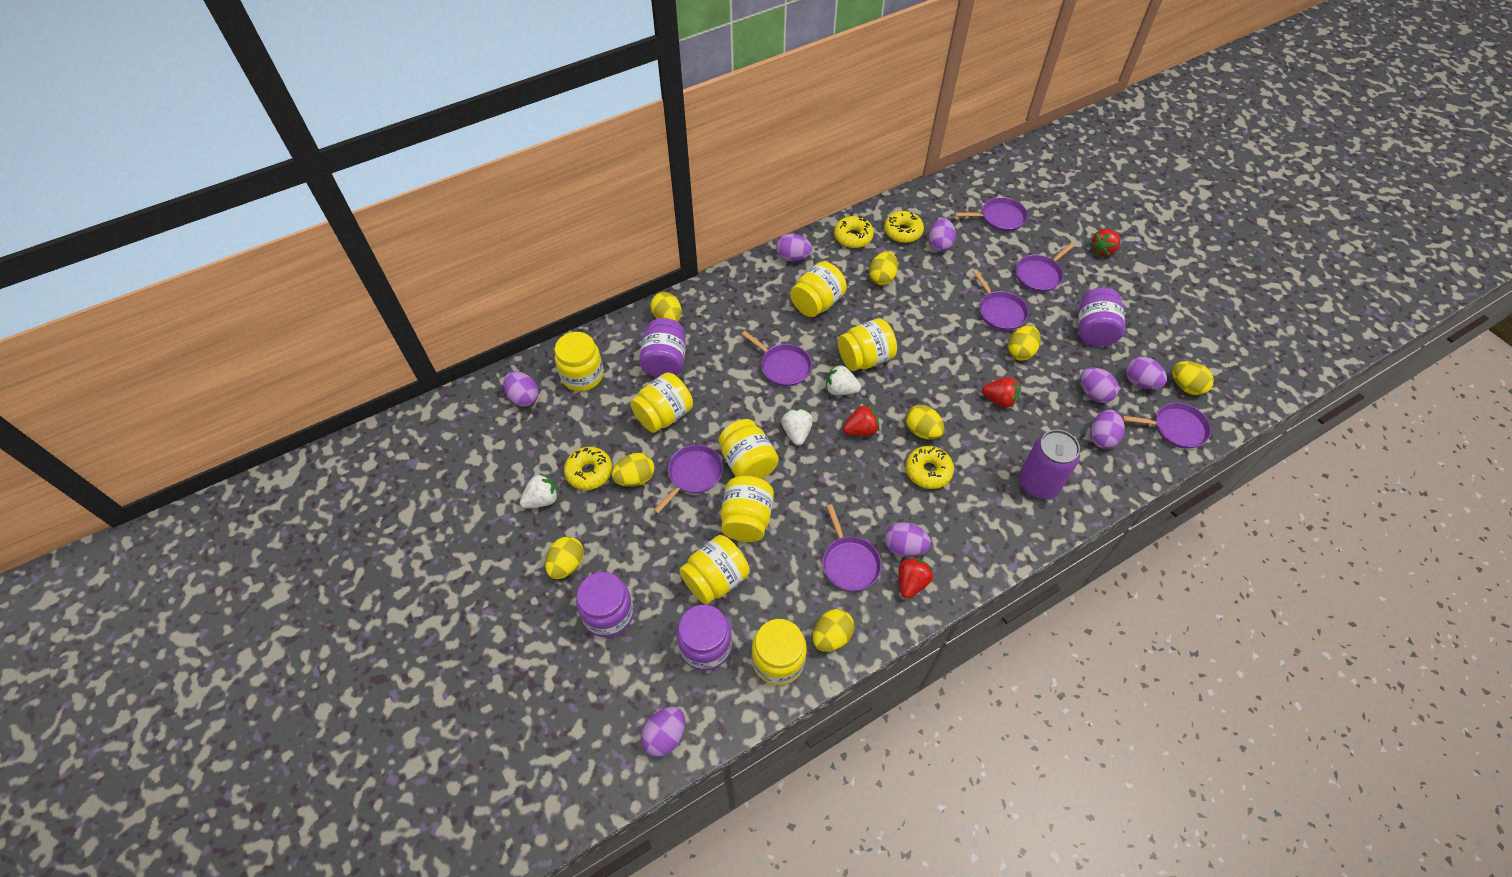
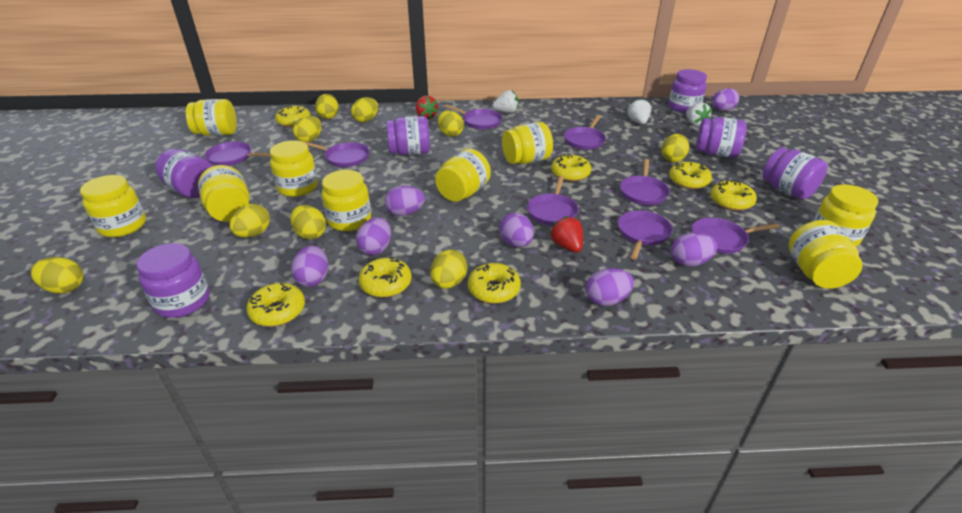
purple can: [1019,430,1080,499] = 1 -> none = 0
purple egg: [503,371,539,407] [641,707,685,757] [776,234,812,262] [885,522,931,557] [928,218,956,252] [1080,367,1119,403] [1090,410,1125,449] [1125,357,1167,389] = 8 -> [291,246,328,287] [356,217,391,255] [385,186,425,216] [500,213,534,247] [586,268,634,306] [671,232,717,266] [712,88,739,111] = 7
purple jar: [576,572,634,637] [639,318,686,377] [677,605,732,671] [1078,288,1125,346] = 4 -> [136,243,210,318] [155,149,213,198] [387,116,430,155] [669,69,707,113] [696,117,746,158] [762,147,827,200] = 6
purple pan: [654,445,723,514] [742,331,812,387] [822,504,882,591] [955,197,1028,232] [972,269,1029,331] [1015,243,1075,292] [1122,402,1211,449] = 7 -> [204,142,271,166] [304,141,369,167] [445,104,502,129] [527,175,579,226] [564,115,606,150] [618,211,673,259] [620,159,670,205] [691,218,780,254] = 8
red strawberry: [843,404,880,436] [899,557,933,598] [982,377,1020,408] [1090,229,1120,256] = 4 -> [416,96,439,119] [550,216,583,253] = 2
yellow donut: [564,447,612,490] [834,216,874,248] [884,211,924,243] [906,446,954,489] = 4 -> [247,283,305,327] [275,105,311,127] [358,257,412,298] [468,263,521,304] [551,154,591,182] [669,162,712,189] [710,180,757,211] = 7
yellow egg: [545,536,584,579] [612,453,654,487] [651,292,682,322] [813,609,854,652] [869,251,898,285] [906,405,944,440] [1008,325,1041,361] [1172,361,1214,395] = 8 -> [31,257,83,293] [230,204,270,238] [291,205,326,240] [293,116,322,142] [315,94,339,119] [351,97,378,122] [430,250,467,289] [438,110,464,137] [662,134,689,162] = 9
yellow jar: [555,332,604,391] [630,372,693,433] [679,535,750,605] [719,419,779,479] [721,476,774,542] [751,619,807,685] [790,261,847,317] [838,318,897,371] = 8 -> [80,175,146,237] [186,99,237,136] [198,165,250,222] [270,140,318,197] [322,170,371,231] [435,149,491,202] [502,122,553,164] [789,220,863,289] [813,184,878,246] = 9

